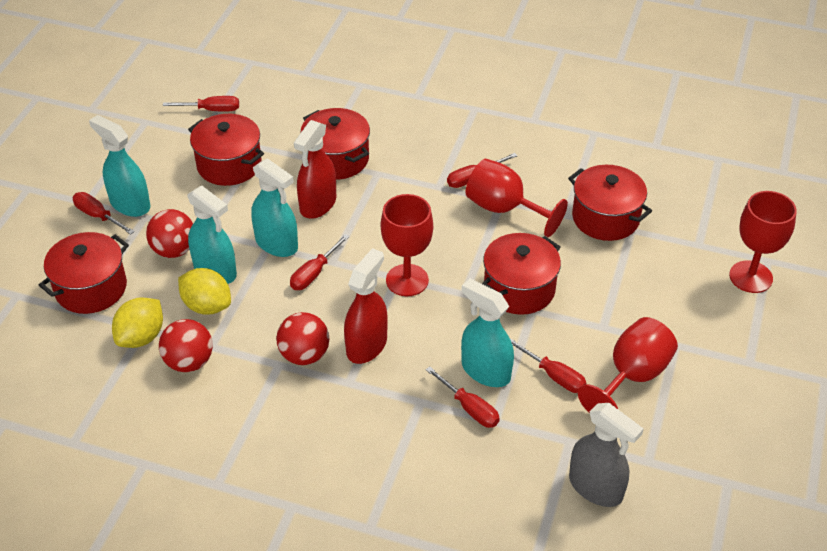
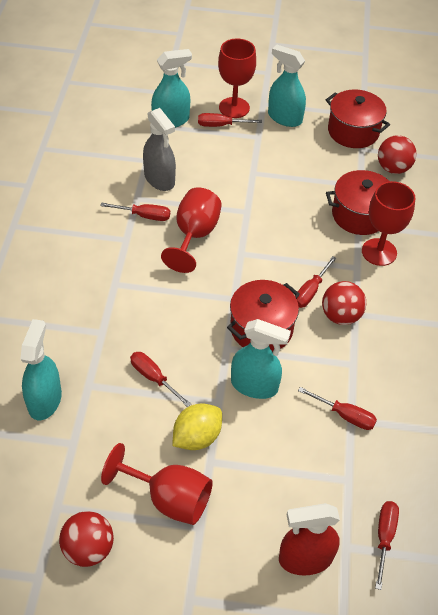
red pot: [39,232,129,314] [188,114,264,186] [300,108,370,180] [482,233,561,315] [568,165,652,241] = 5 -> [227,280,300,352] [326,89,390,148] [326,170,390,235] = 3
red spray bottle: [294,120,336,219] [344,248,388,364] = 2 -> [279,503,340,576] = 1
yellow lemon: [112,297,163,348] [178,268,231,315] = 2 -> [173,403,222,450] = 1

